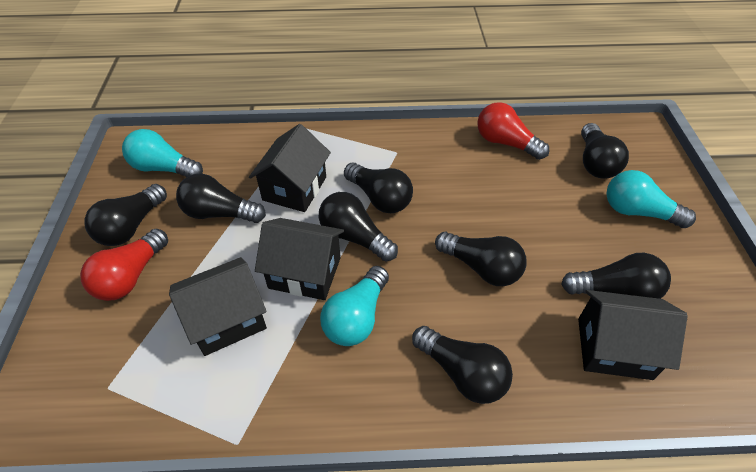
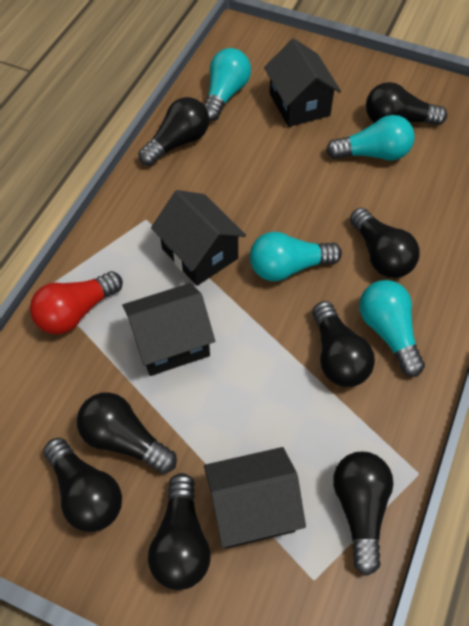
red light bulb: [80,229,168,301] [477,102,549,160] = 2 -> [30,271,123,334] = 1
turquoise light bulb: [122,129,203,177] [320,266,389,346] [606,170,696,228] = 3 -> [204,48,251,121] [250,232,342,281] [326,115,415,160] [359,280,425,377] = 4

